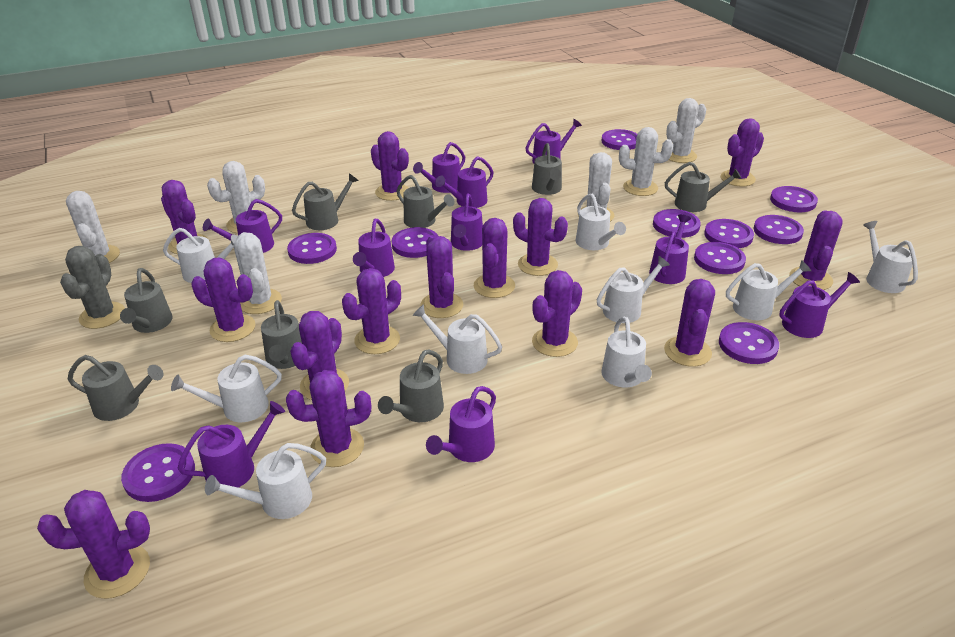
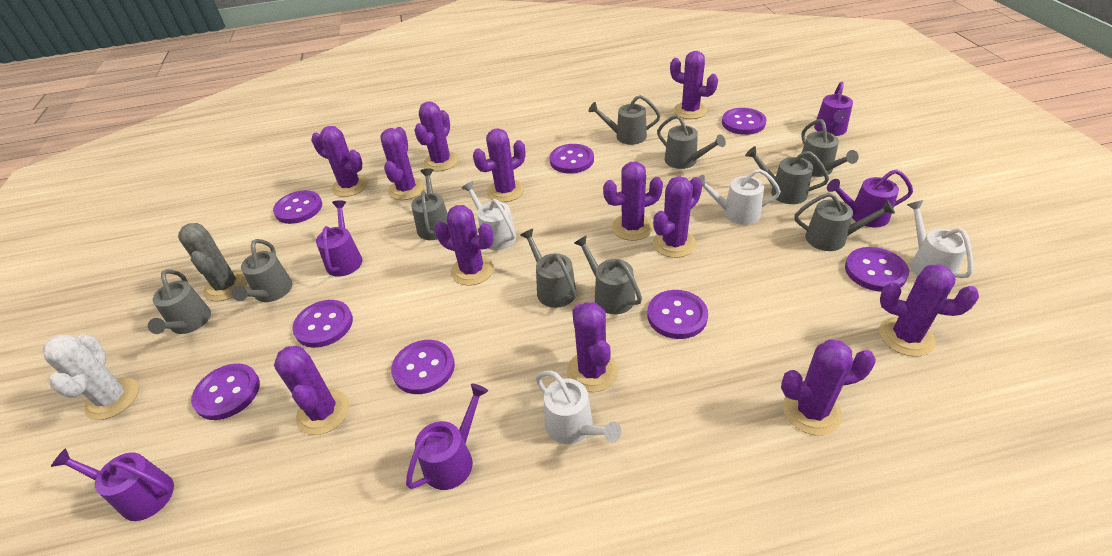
grey watering can: [68,355,164,421] [120,268,173,333] [261,300,302,369] [292,173,359,230] [378,350,444,422] [396,175,454,228] [532,143,562,195] [665,162,742,212] = 8 -> [148,269,211,334] [232,239,293,302] [411,168,449,240] [520,229,576,308] [574,235,642,314] [588,95,661,145] [657,115,726,169] [745,146,829,204] [795,193,895,251] [801,119,859,177] = 10
purple button: [121,443,195,502] [287,233,337,264] [392,227,438,258] [601,129,637,150] [653,209,701,238] [694,242,746,274] [704,219,754,248] [719,322,779,364] [754,215,804,244] [770,186,818,212] = 10 -> [191,363,260,420] [273,190,322,224] [292,300,353,348] [391,340,455,394] [550,144,594,174] [647,290,708,339] [722,108,766,135] [845,247,909,292] = 8
purple cactus: [37,490,150,599] [161,180,208,254] [191,258,255,342] [286,370,371,467] [290,311,349,400] [342,268,401,354] [371,131,409,201] [420,235,463,318] [474,218,515,298] [513,198,568,276] [532,270,582,357] [664,279,715,367] [721,118,764,186] [789,210,843,290] = 14 -> [274,346,349,435] [311,126,368,197] [380,127,425,200] [414,101,459,172] [435,205,494,286] [473,128,525,202] [567,302,618,392] [603,162,663,241] [653,176,702,258] [670,51,718,119] [781,339,876,435] [879,264,979,357] = 12
purple watering can: [177,401,285,488] [203,199,282,253] [353,219,395,277] [413,142,465,193] [426,386,496,462] [435,156,494,208] [451,193,483,251] [525,119,582,164] [649,214,691,284] [779,272,860,338] = 10 -> [51,448,174,521] [316,200,362,277] [406,383,488,490] [814,82,853,136] [827,169,913,227] = 5
white cactus: [66,191,120,263] [207,161,265,234] [234,232,282,314] [578,152,615,221] [619,127,673,196] [666,98,706,163] = 6 -> [43,334,139,420] = 1
white watering can: [163,228,237,283] [171,355,282,422] [205,443,326,519] [413,304,502,374] [576,194,626,250] [597,256,670,323] [601,317,652,388] [726,260,811,320] [863,221,918,293] = 9 -> [462,181,516,250] [536,371,621,444] [698,169,781,225] [907,200,973,278] = 4

